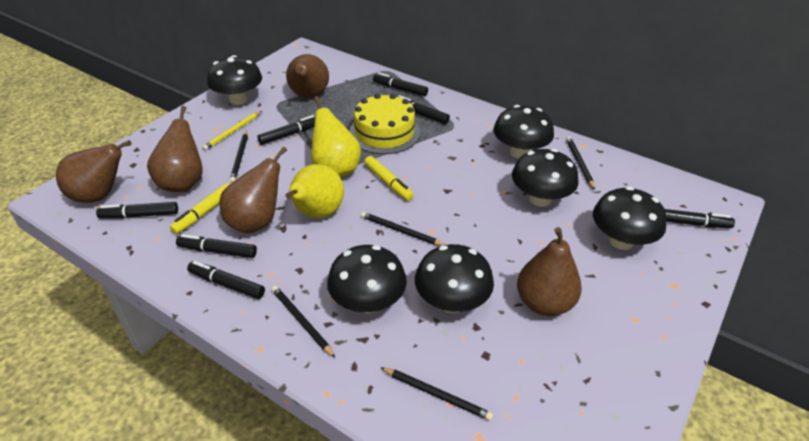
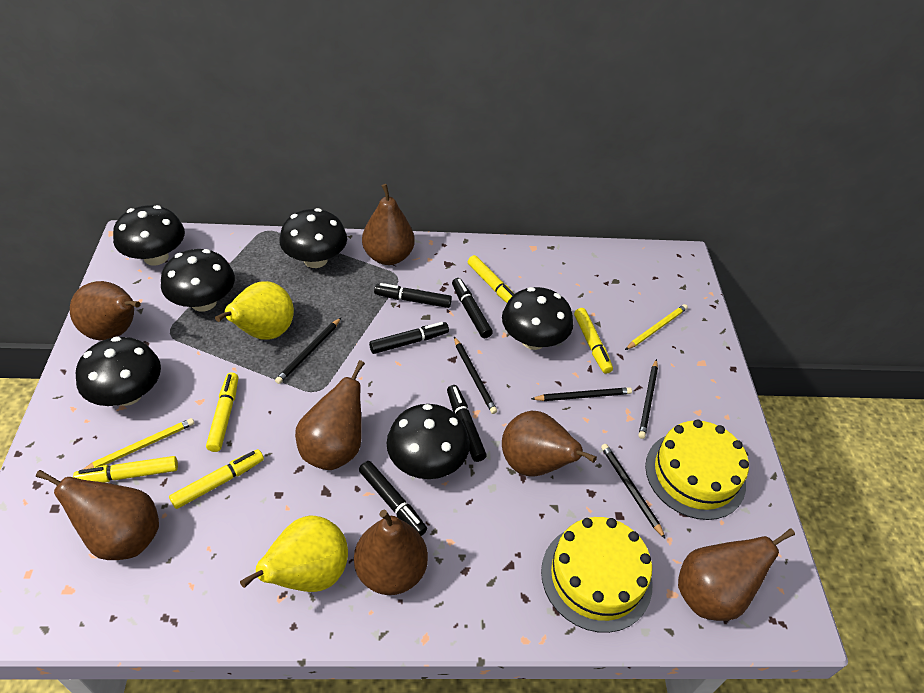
black marker: [96,202,178,219] [176,234,257,258] [187,261,265,299] [257,115,315,145] [373,72,428,96] [397,95,450,124] [665,209,735,228] = 7 -> [359,461,427,536] [369,322,449,354] [374,283,452,308] [447,385,487,462] [452,278,493,338] = 5
brown pear: [56,140,132,203] [147,106,203,192] [219,147,287,234] [286,54,329,98] [517,227,582,316] = 5 -> [36,470,159,560] [70,281,140,341] [295,360,365,470] [354,510,428,595] [362,184,415,265] [502,411,597,477] [678,528,795,621] = 7
yellow cake: [349,94,420,154] = 1 -> [541,517,653,633] [645,419,749,520] = 2
yellow marker: [170,183,230,234] [364,156,414,201] = 2 -> [73,456,178,483] [169,449,264,509] [206,373,238,452] [468,255,514,303] [574,308,613,374] = 5
yellow pencil: [202,111,261,150] = 1 -> [82,418,194,470] [625,304,688,350] = 2

